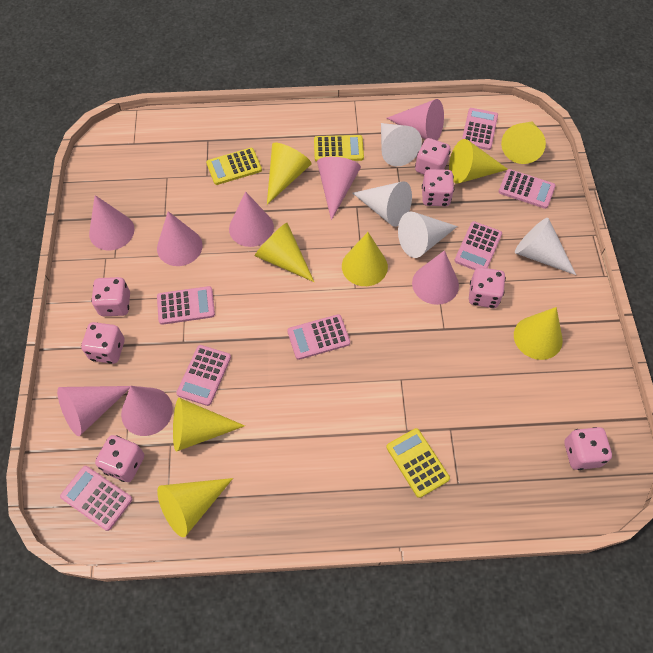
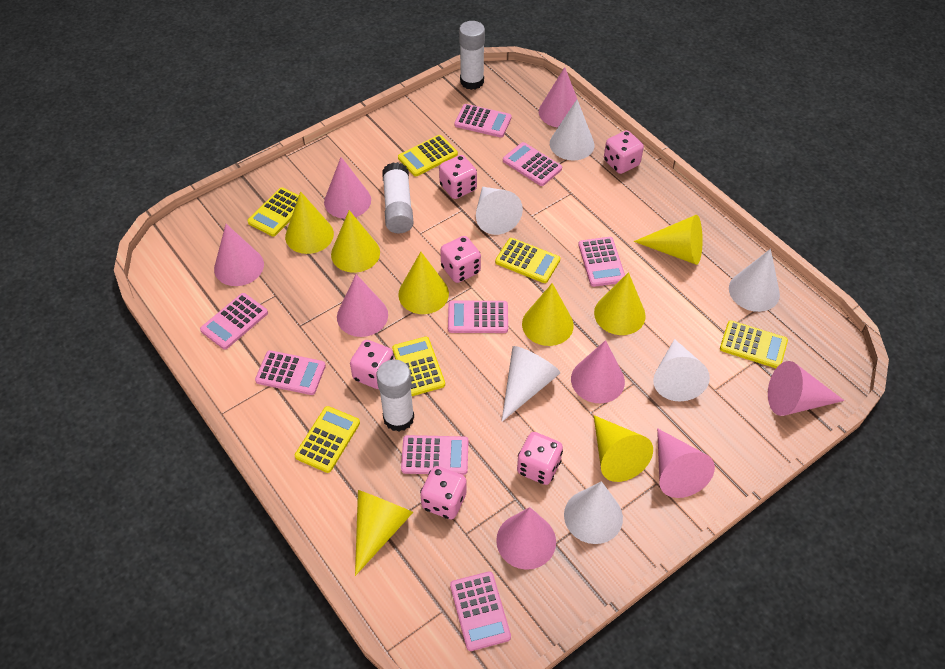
pink calculator: [60,466,132,531] [157,286,215,325] [176,345,231,406] [287,314,350,360] [454,221,502,270] [462,108,498,150] [499,169,556,209] = 7 -> [200,293,268,350] [255,350,326,395] [401,435,468,475] [448,301,508,333] [450,571,511,651] [454,104,512,138] [503,142,562,186] [578,237,625,287] = 8
pink dice: [81,322,124,364] [91,277,130,316] [95,435,144,482] [415,138,451,174] [422,169,454,206] [469,267,506,308] [564,427,612,470] = 7 -> [350,340,394,389] [420,466,467,519] [439,155,477,199] [440,236,481,283] [517,432,563,485] [604,130,644,174] = 6
white cone: [353,181,412,227] [381,123,422,166] [398,211,458,258] [515,218,576,275] = 4 -> [476,187,523,235] [502,346,560,422] [550,100,595,161] [564,481,623,544] [653,339,710,401] [729,249,780,312] = 6
white glue stick: none = 0 -> [376,359,414,432] [382,162,414,233] [459,21,485,90] = 3
yellow calculator: [206,148,262,185] [314,135,364,162] [386,428,450,498] = 3 -> [248,187,299,237] [295,406,360,473] [392,337,445,396] [398,135,458,176] [495,238,560,283] [720,320,788,368] = 6

